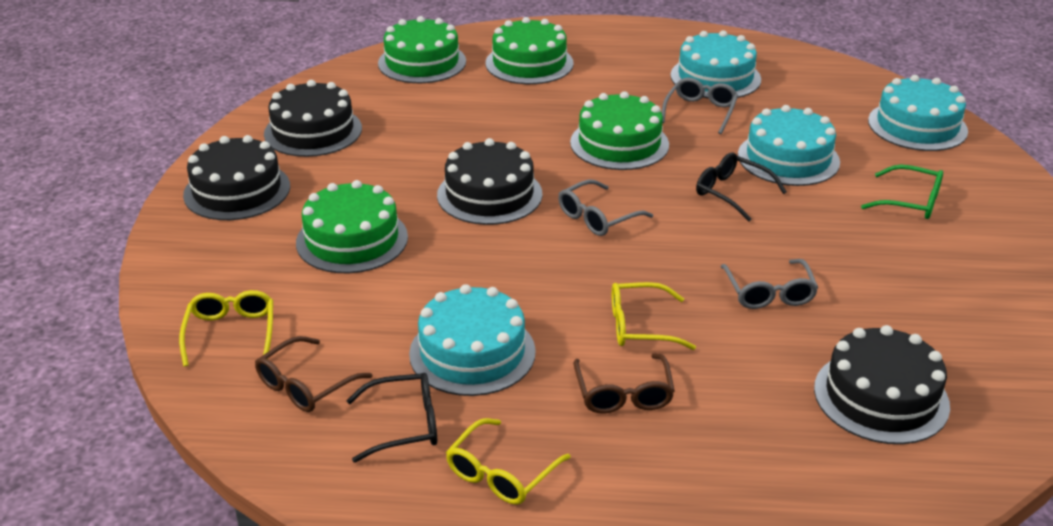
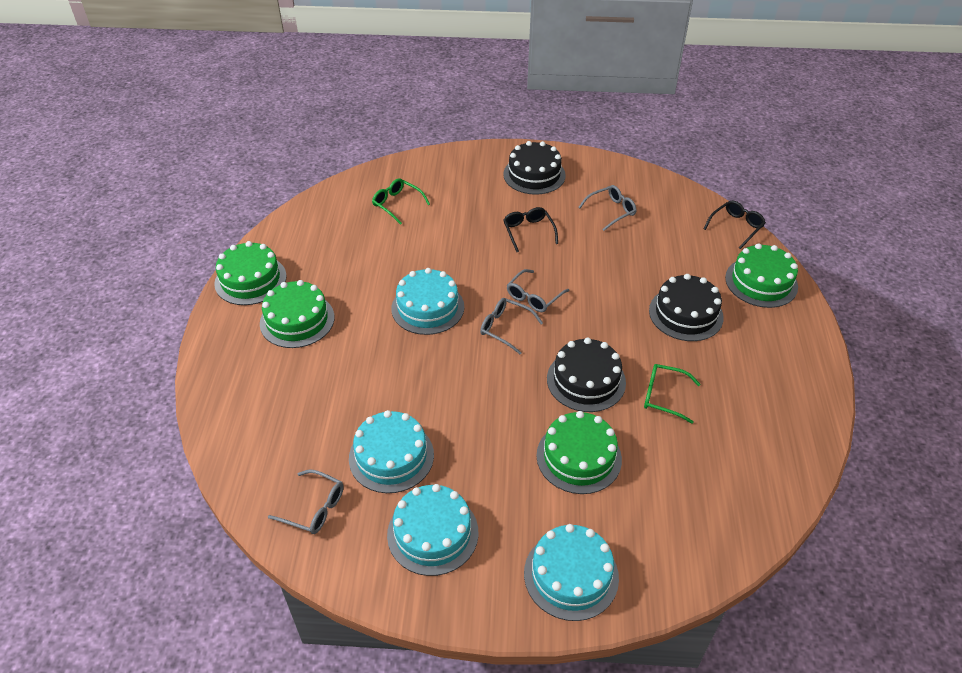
black cake: [183,135,290,220] [264,80,362,157] [437,138,542,225] [814,325,950,444] = 4 -> [503,141,566,195] [547,337,626,412] [649,274,724,341] = 3
brown glasses: [255,336,372,412] [573,354,675,414] = 2 -> none = 0
green glasses: [861,165,943,219] = 1 -> [372,178,430,225] [644,364,700,424] = 2
grey glasses: [558,179,653,236] [662,78,738,134] [720,259,818,309] = 3 -> [268,469,344,534] [480,298,543,354] [507,269,570,312] [578,185,637,231] = 4
yellow glasses: [179,290,273,367] [446,418,571,505] [612,282,696,350] = 3 -> none = 0

